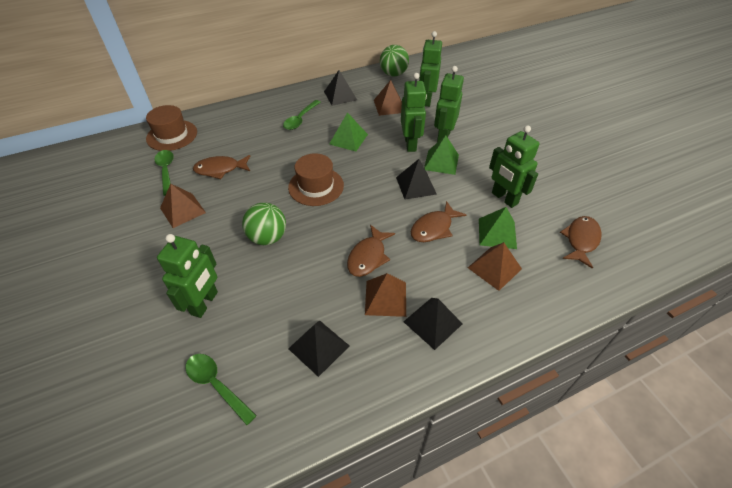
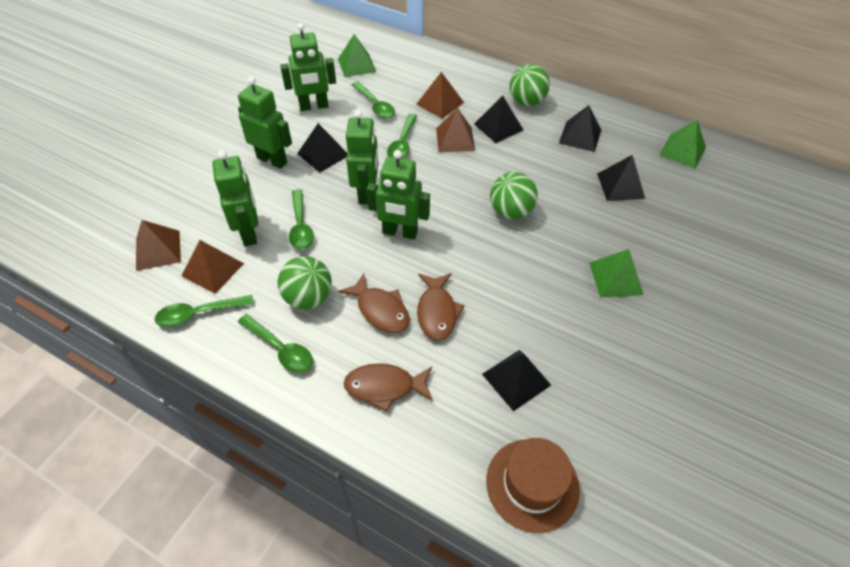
black pyramid: [288,320,349,377] [324,70,357,106] [396,159,436,200] [404,298,463,350] = 4 -> [297,123,347,173] [474,96,523,143] [482,350,551,411] [559,105,601,152] [597,155,645,201] = 5
brown fish: [193,155,250,179] [347,225,395,277] [411,201,466,242] [560,216,602,269] = 4 -> [338,273,410,333] [344,363,433,412] [417,273,465,340] = 3
brown hat: [146,105,197,151] [288,153,344,206] = 2 -> [486,438,580,533] = 1
green ball: [242,202,286,245] [380,45,409,76] = 2 -> [277,256,332,309] [490,172,538,219] [509,64,550,106] = 3
green spoon: [155,150,174,196] [186,354,257,425] [283,100,321,130] = 3 -> [154,295,254,327] [238,314,313,373] [289,189,314,249] [351,82,395,119] [387,114,417,159] = 5

